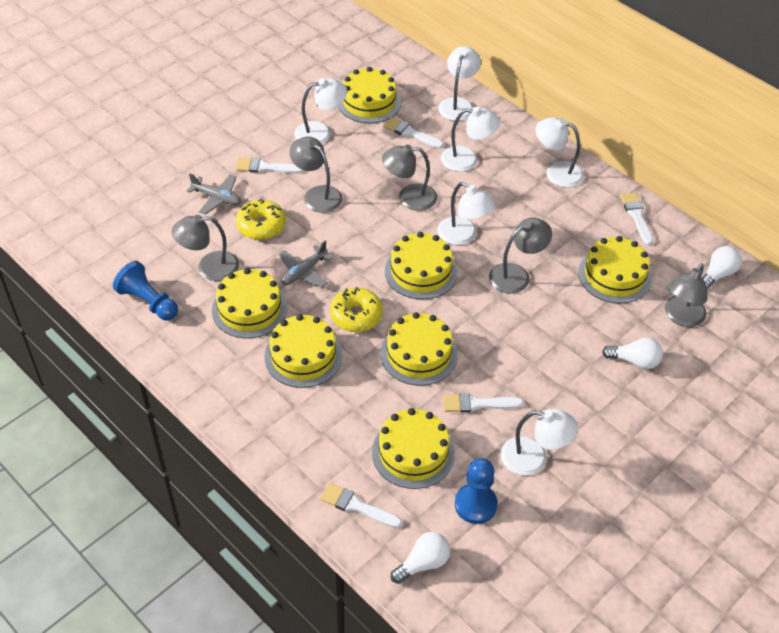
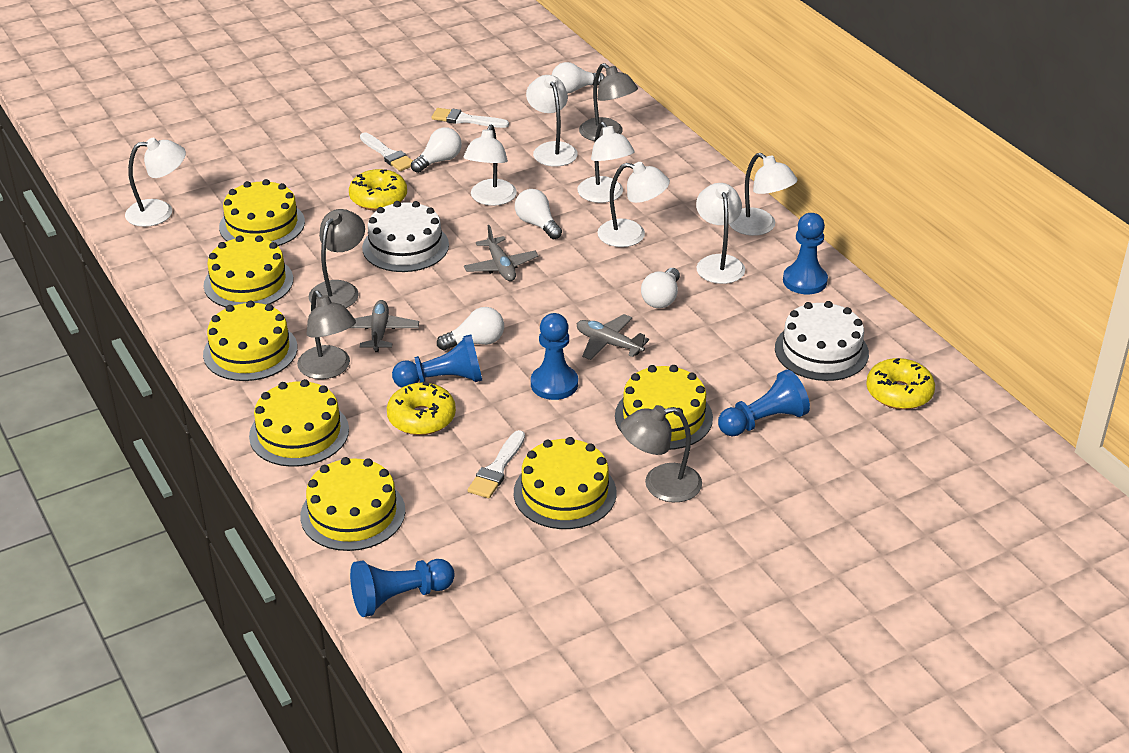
blue pawn: [113,261,178,320] [455,458,498,524] = 2 -> [350,559,455,617] [392,334,482,388] [531,313,578,400] [718,369,810,436] [783,213,828,294] = 5
grey lamp: [172,215,239,281] [289,137,343,213] [382,145,437,211] [489,218,552,294] [665,263,707,327] = 5 -> [297,291,356,379] [309,209,365,308] [579,63,638,141] [620,405,702,502] = 4
grey plane: [187,174,241,215] [278,240,333,287] = 2 -> [350,300,419,352] [464,225,539,281] [577,314,649,360] = 3
white brush: [235,158,304,173] [320,483,402,528] [383,117,444,148] [443,393,524,413] [620,192,653,245] = 5 -> [360,132,413,171] [431,108,509,128] [468,430,525,498] = 3
white cake: none = 0 -> [362,201,449,272] [775,301,869,381] = 2
white lamp: [294,78,347,144] [437,182,495,245] [438,46,481,121] [441,107,500,172] [501,409,578,476] [535,117,584,188] = 6 -> [125,138,186,227] [463,125,517,206] [526,75,578,167] [577,122,635,203] [597,162,670,247] [696,183,745,284] [729,153,798,236] = 7
white light bulb: [391,532,450,584] [602,337,663,369] [702,246,741,289] = 3 -> [411,127,462,173] [437,307,504,350] [515,189,562,239] [552,62,605,94] [641,268,680,308] = 5
yellow donut: [236,199,286,240] [330,287,383,332] = 2 -> [349,169,407,211] [387,381,456,435] [866,358,935,410] = 3

